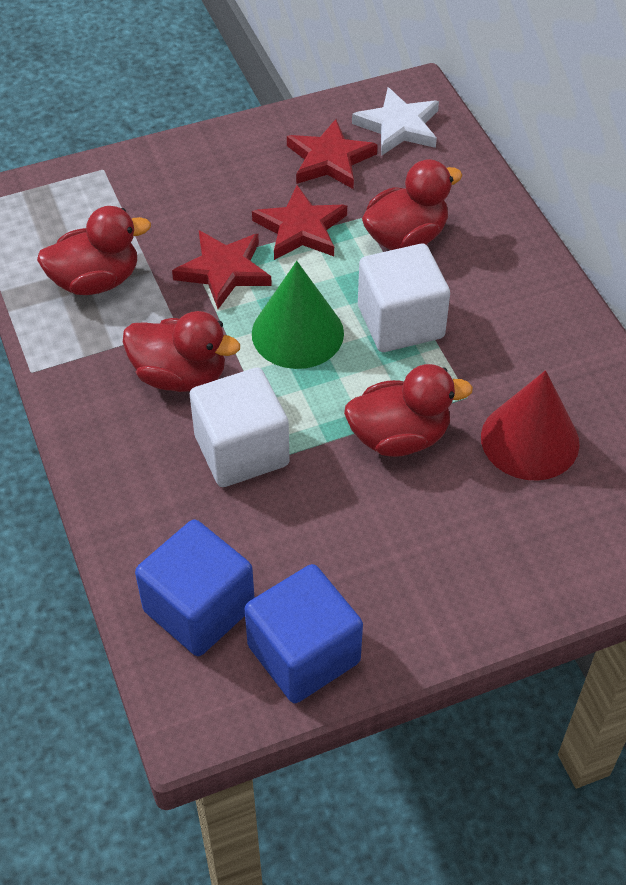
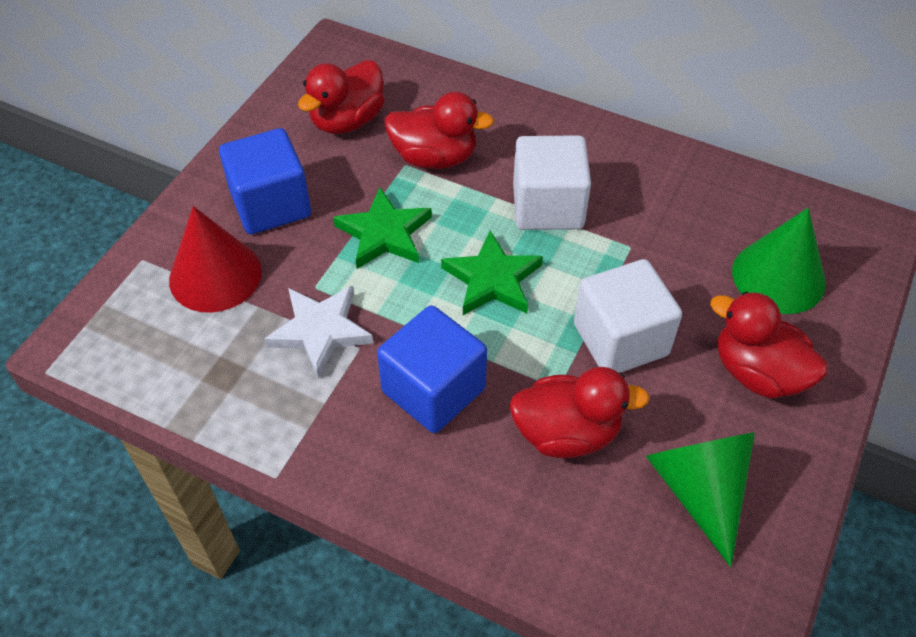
green cone: [252,261,344,369] = 1 -> [646,432,755,567] [732,208,826,314] = 2
green star: none = 0 -> [333,187,432,269] [441,230,543,315] = 2
red star: [172,230,272,309] [252,185,347,260] [287,119,378,189] = 3 -> none = 0

